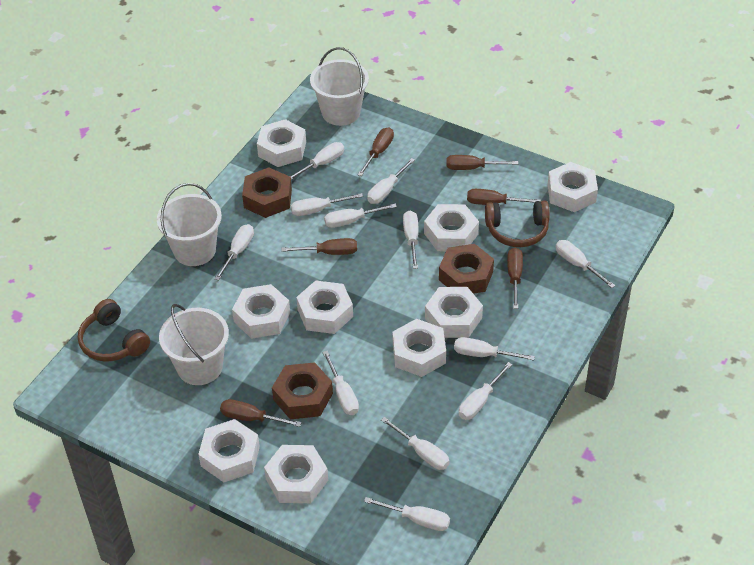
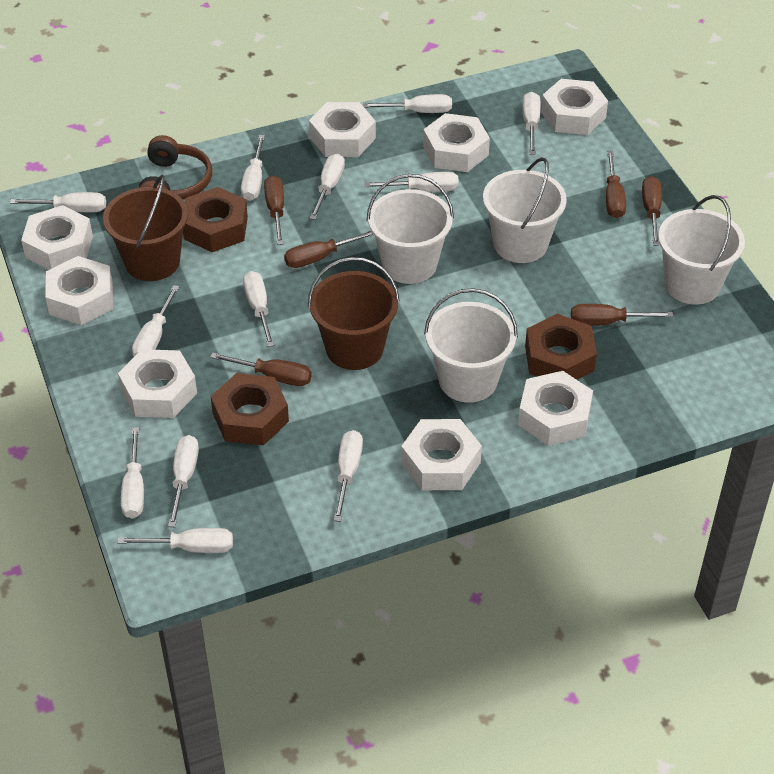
brown bucket: none = 0 -> [103,175,188,281] [308,257,400,370] = 2
brown headphones: [78,299,150,362] [485,201,550,247] = 2 -> [139,135,212,199] = 1
white bucket: [157,183,222,266] [159,304,229,385] [310,47,369,126] = 3 -> [367,174,454,284] [424,288,518,403] [483,157,567,263] [658,195,745,305] = 4
white nut: [198,419,260,482] [232,284,290,339] [257,119,306,167] [264,445,328,503] [296,280,353,334] [392,319,446,377] [424,204,479,251] [425,287,483,338] [548,162,598,212] = 9 -> [21,205,93,270] [45,256,113,325] [118,349,197,418] [309,102,376,157] [401,419,482,490] [423,113,490,172] [518,371,593,446] [541,79,608,135] = 8

